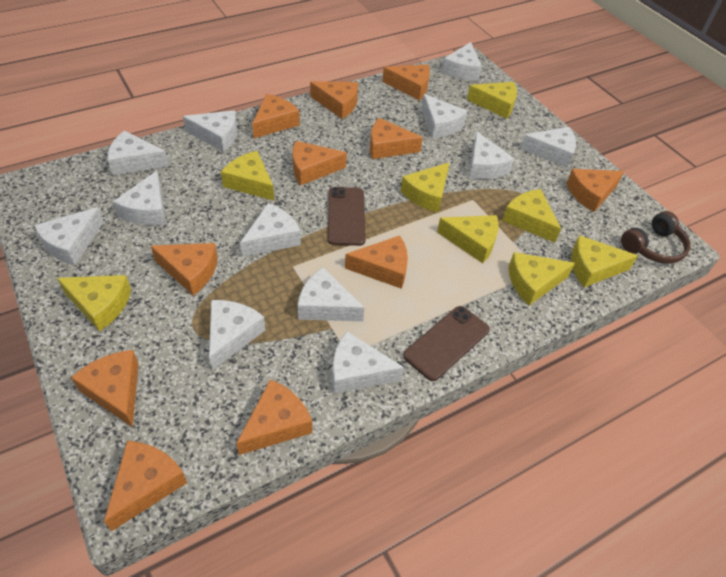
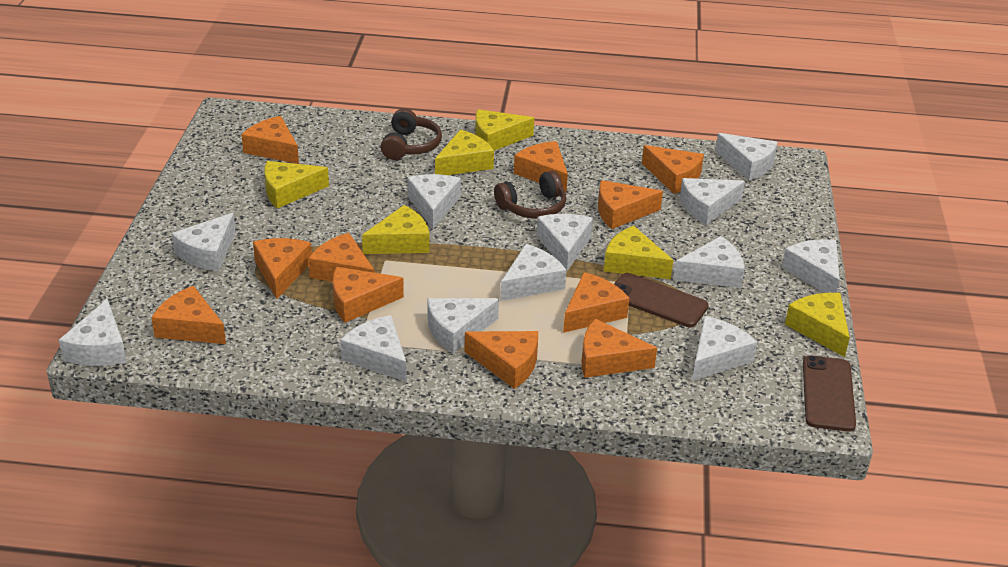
brown headphones: [621,211,691,264] = 1 -> [381,108,442,160] [494,171,566,219] = 2
yellow cheese: [57,275,131,331] [221,151,274,201] [401,162,450,213] [437,215,498,263] [467,82,517,119] [502,189,561,243] [509,252,575,305] [571,235,638,287] = 8 -> [264,161,329,209] [362,205,430,254] [435,129,494,175] [475,109,534,151] [604,226,673,279] [785,293,850,357] = 6

